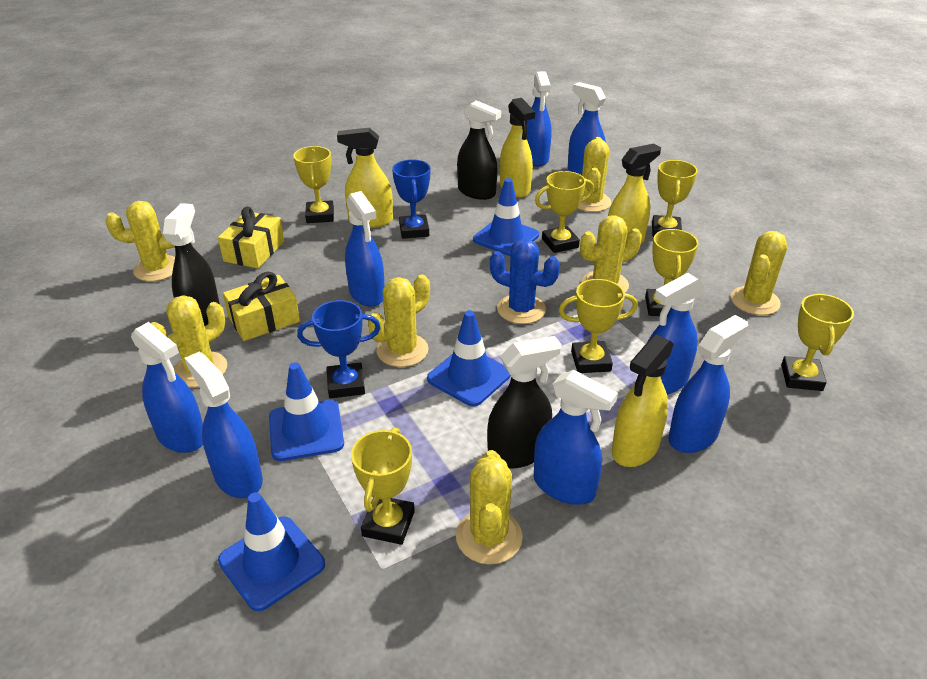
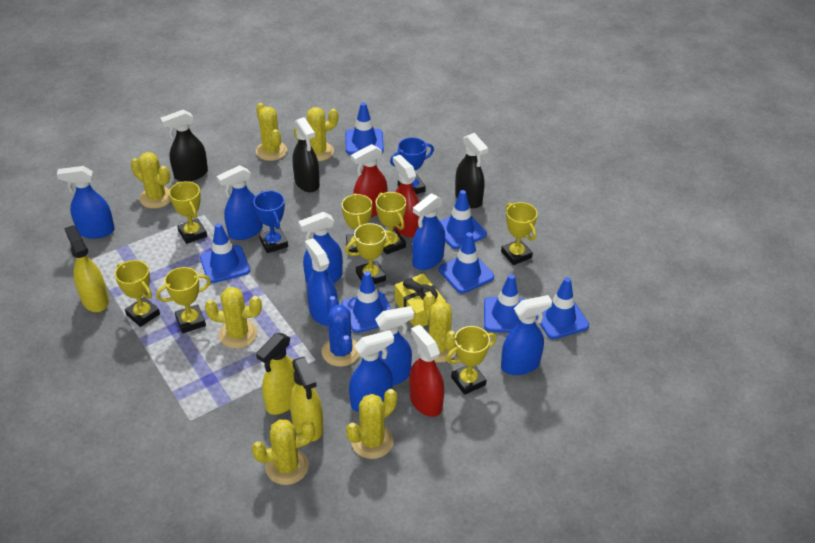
blue traffic cone: [218,492,325,611] [269,362,344,461] [427,310,511,406] [473,178,539,256] = 4 -> [200,223,250,283] [341,271,391,333] [345,102,384,154] [439,232,494,293] [440,190,487,249] [484,274,526,333] [536,277,589,339] = 7
red spray bottle: none = 0 -> [351,144,388,217] [393,155,419,237] [409,325,444,417] = 3
yellow gift: [218,207,284,269] [223,272,300,341] = 2 -> [395,273,446,327] = 1
yellow spray bottle: [337,127,393,228] [500,98,535,198] [608,144,661,245] [612,335,674,467] = 4 -> [64,225,109,312] [256,333,295,415] [290,357,323,441] = 3
yellow trophy: [293,146,334,223] [351,427,415,545] [535,171,594,253] [559,279,638,373] [645,229,698,316] [652,160,698,237] [781,293,854,391] = 7 -> [115,260,160,327] [156,267,211,333] [169,181,207,244] [342,193,372,253] [345,223,395,284] [376,192,406,255] [446,326,497,395] [501,202,538,265] = 8

